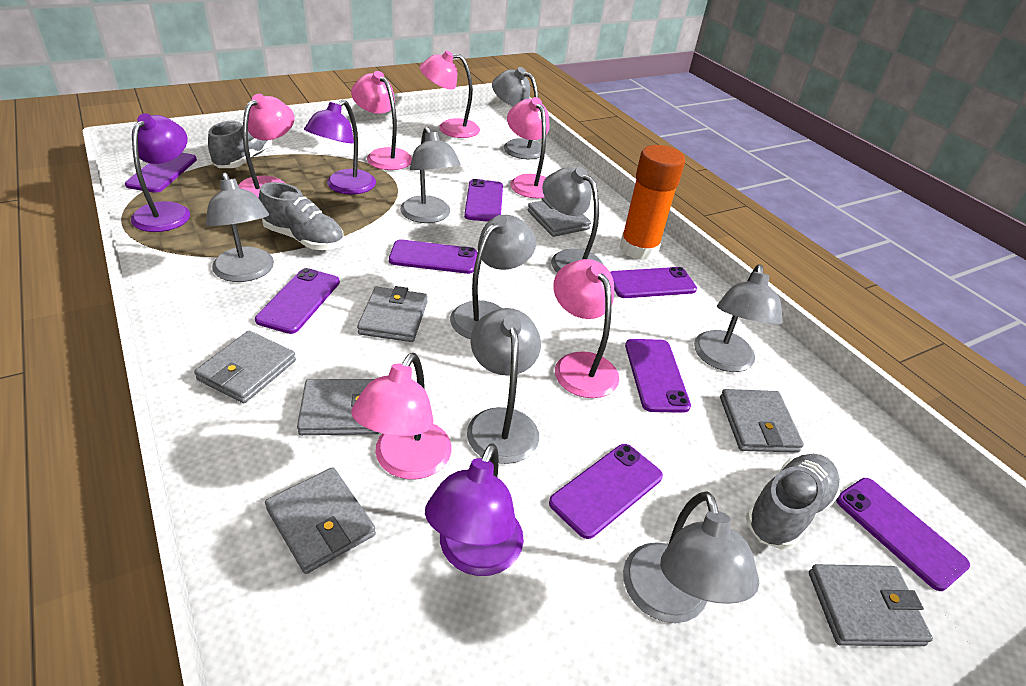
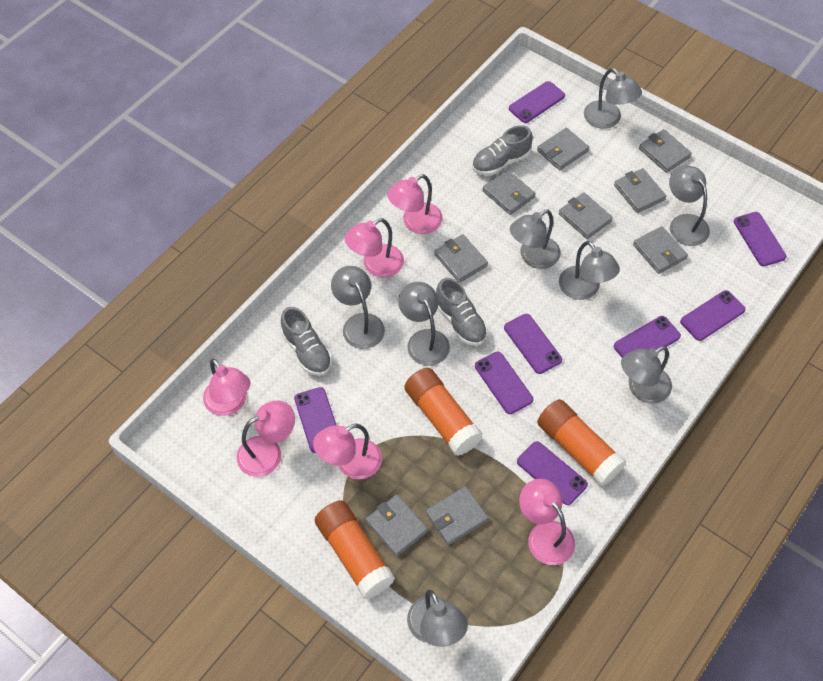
grey wallet: [194,331,296,403] [265,467,376,574] [297,379,379,435] [357,286,428,342] [528,198,591,237] [720,389,804,453] [809,564,933,646] = 7 -> [365,494,428,557] [426,486,488,545] [434,234,488,283] [482,169,536,215] [537,128,589,170] [559,193,613,239] [614,168,666,213] [633,226,688,274] [639,129,692,173] = 9
orange glue stick: [620,145,685,260] = 1 -> [315,500,395,599] [404,368,483,456] [537,399,626,486] = 3
purple lamp: [131,113,190,232] [304,100,376,194] [425,443,524,576] = 3 -> none = 0

